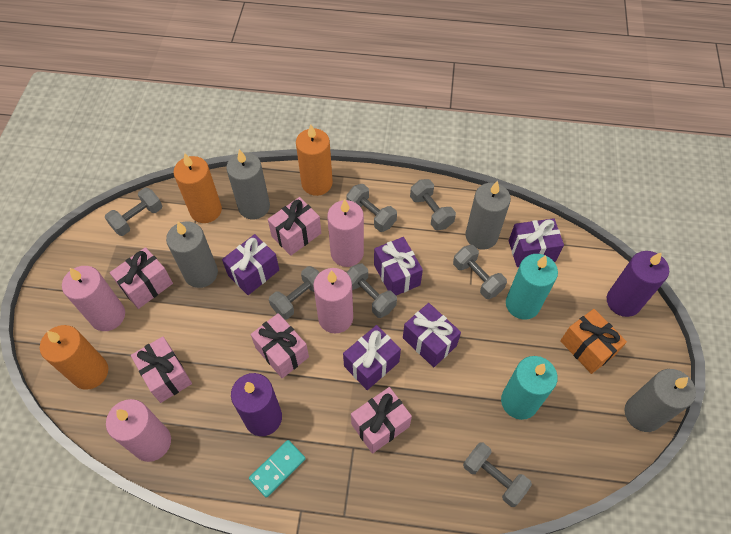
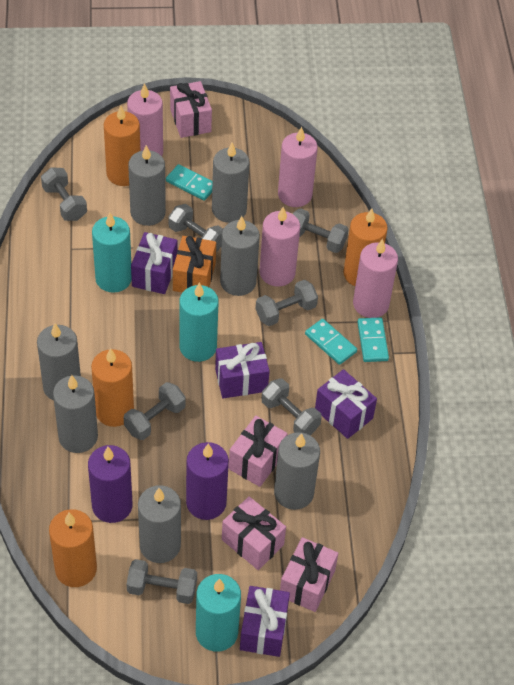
grey candle: [166,222,218,288] [226,149,270,219] [465,181,511,250] [624,369,696,432] = 4 -> [37,323,81,401] [53,375,98,453] [128,145,166,226] [138,485,181,563] [212,143,249,223] [220,216,260,296] [274,432,320,510] = 7
orange candle: [40,325,108,390] [174,153,222,223] [296,124,333,196] = 3 -> [49,509,97,587] [91,348,134,427] [104,105,140,186] [343,208,388,286] = 4
pink gift: [110,247,173,309] [131,337,192,403] [250,313,309,378] [268,197,321,256] [351,387,412,454] = 5 -> [170,81,212,138] [222,496,286,570] [229,416,288,487] [280,537,338,612] = 4
purple gift: [222,234,279,295] [343,325,401,390] [374,237,423,295] [403,303,461,367] [509,218,564,267] = 5 -> [131,232,177,294] [215,342,270,398] [240,586,290,657] [315,369,377,439] = 4
turquoise candle: [501,356,558,420] [506,254,558,320] = 2 -> [92,213,132,293] [180,282,219,362] [196,574,241,652] = 3
turquoise domino: [249,440,306,498] = 1 -> [166,164,212,201] [305,319,357,365] [357,317,389,362] = 3

